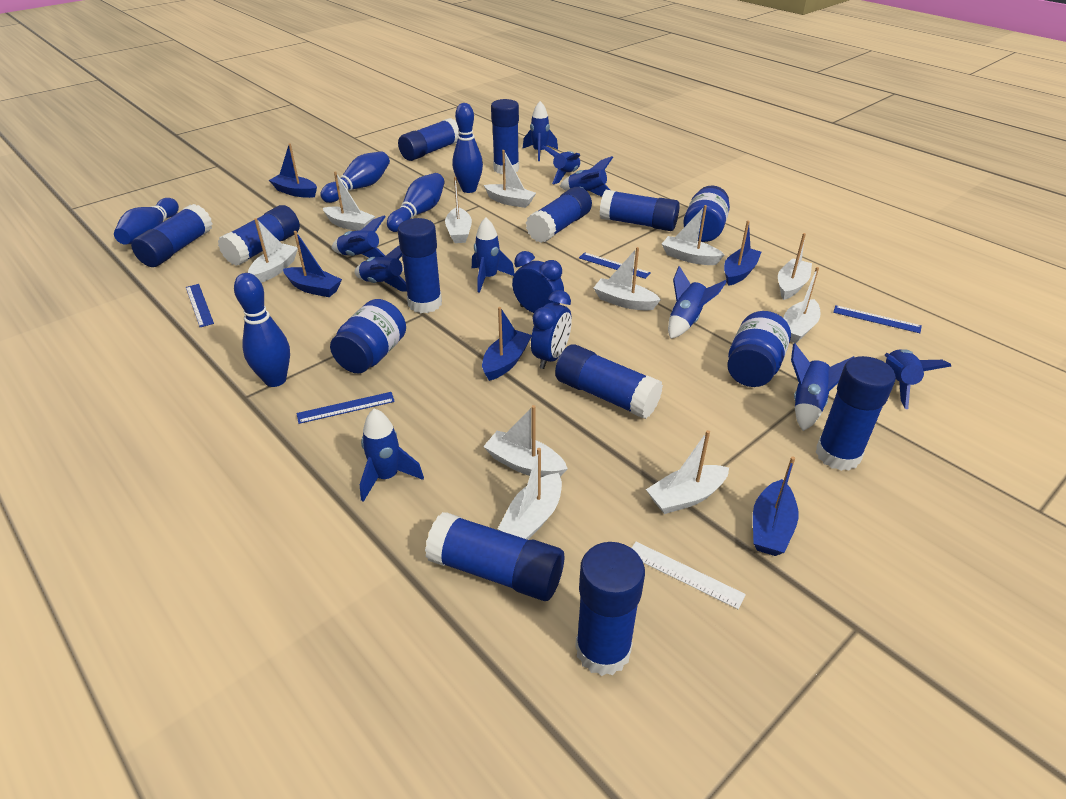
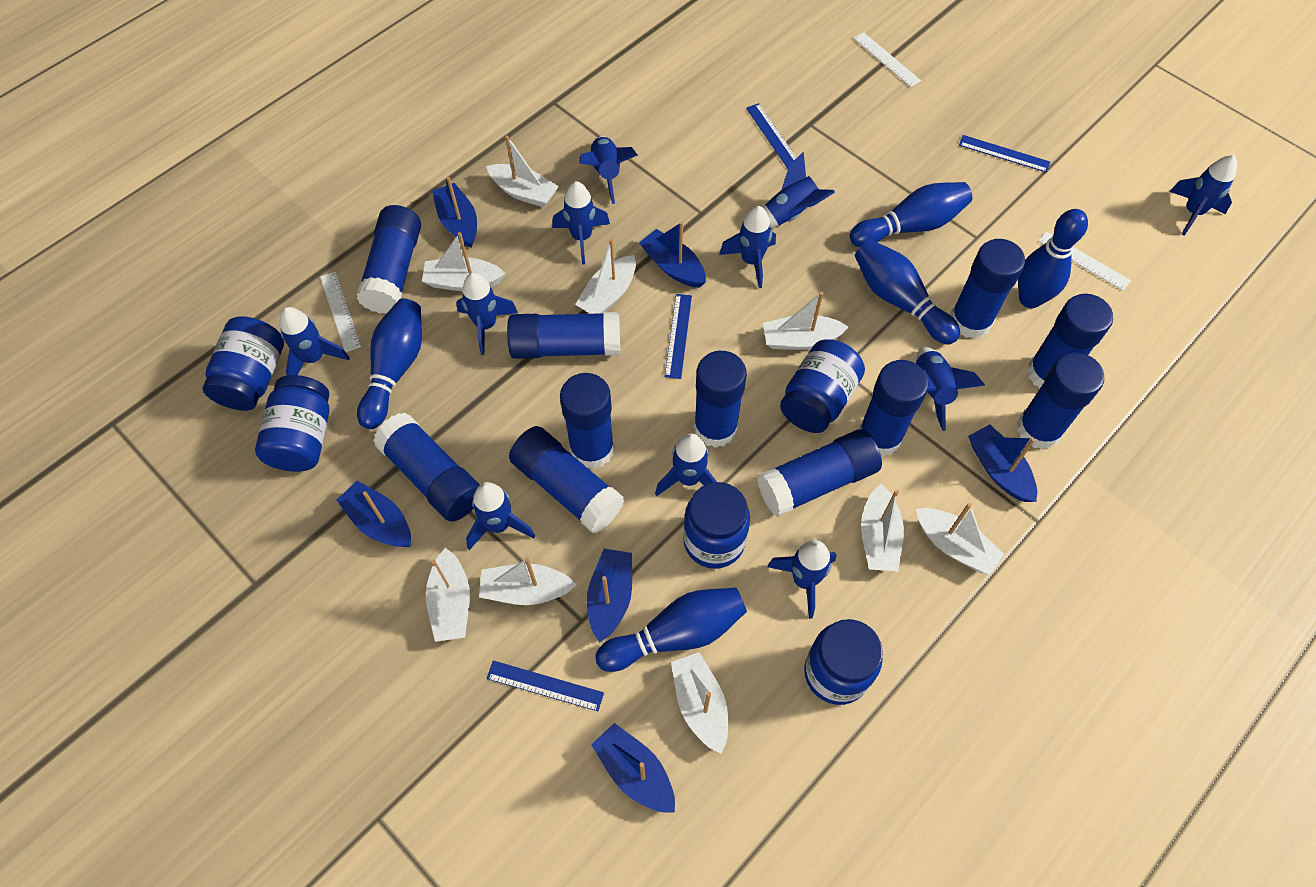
blue boat: [269,143,317,198] [283,231,342,297] [482,307,532,381] [724,220,761,286] [753,457,798,556] = 5 -> [337,481,411,547] [432,177,477,248] [587,549,632,642] [591,723,675,813] [639,222,706,288] [968,424,1037,502] = 6
blue clock: [512,251,564,313] [531,290,572,369] = 2 -> none = 0
blue jar: [330,299,406,373] [683,185,730,242] [727,311,791,387] = 3 -> [203,316,284,411] [255,375,330,472] [683,482,750,569] [780,339,865,433] [804,619,883,705] = 5
blue rocket: [332,216,386,258] [354,245,407,292] [360,409,424,502] [472,217,515,293] [523,101,558,161] [542,146,581,184] [559,156,613,197] [668,266,727,339] [791,343,854,431] [885,349,951,409] = 10 -> [280,307,350,375] [456,273,518,355] [466,482,535,550] [552,181,610,265] [580,136,638,204] [655,433,717,496] [719,206,776,288] [763,151,835,228] [767,540,836,619] [916,347,985,431] [1169,155,1237,236] = 11
white boat: [248,218,298,283] [323,171,375,231] [445,177,472,243] [483,405,568,477] [484,150,536,208] [498,448,562,540] [593,247,661,311] [646,430,729,514] [662,205,724,265] [778,233,812,300] [783,267,820,343] = 11 -> [422,232,505,291] [426,548,470,642] [479,557,576,605] [486,135,559,207] [575,239,636,314] [671,652,728,754] [763,292,848,350] [861,484,904,571] [916,503,1004,575] = 9
white ruler: [632,542,746,609] = 1 -> [320,272,361,352] [853,32,921,87] [1039,231,1131,291] = 3

